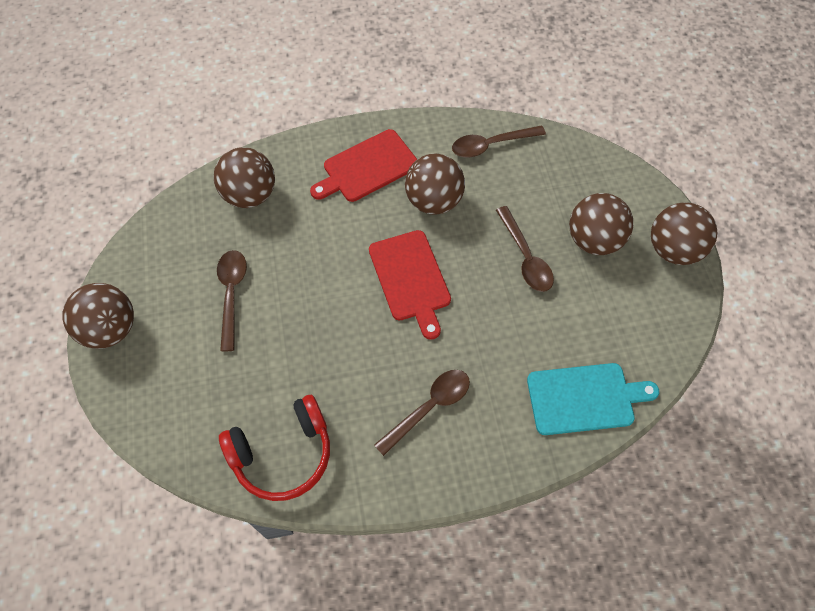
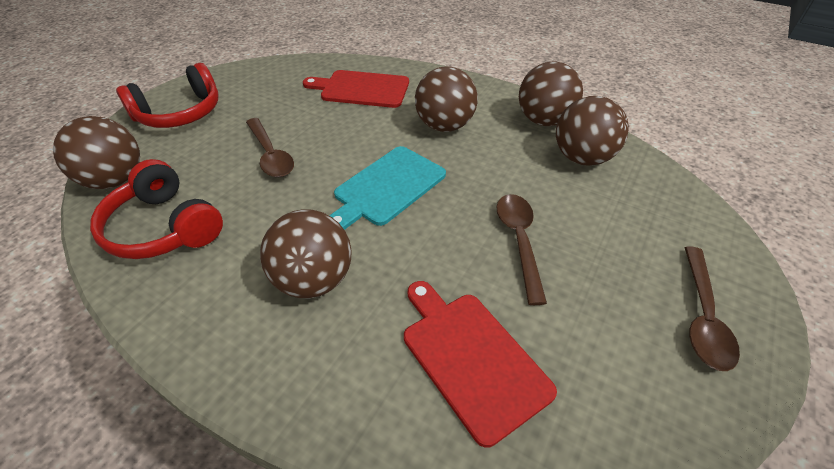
brown spoon: [217,250,247,351] [374,370,470,456] [452,126,546,158] [496,206,554,292] = 4 -> [246,118,294,177] [497,194,547,305] [684,246,740,371] = 3
red headphones: [219,395,330,501] = 1 -> [90,159,223,259] [116,63,219,128] = 2

